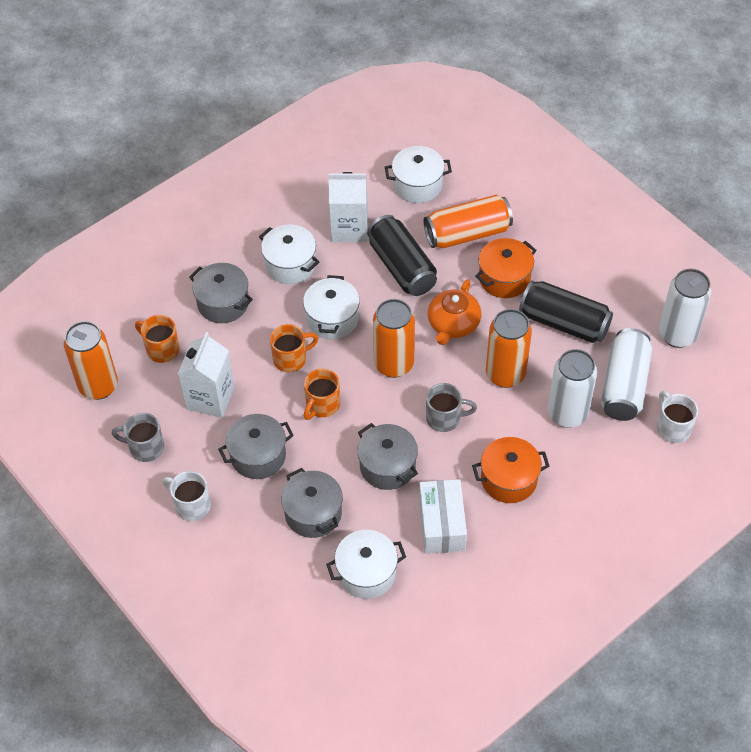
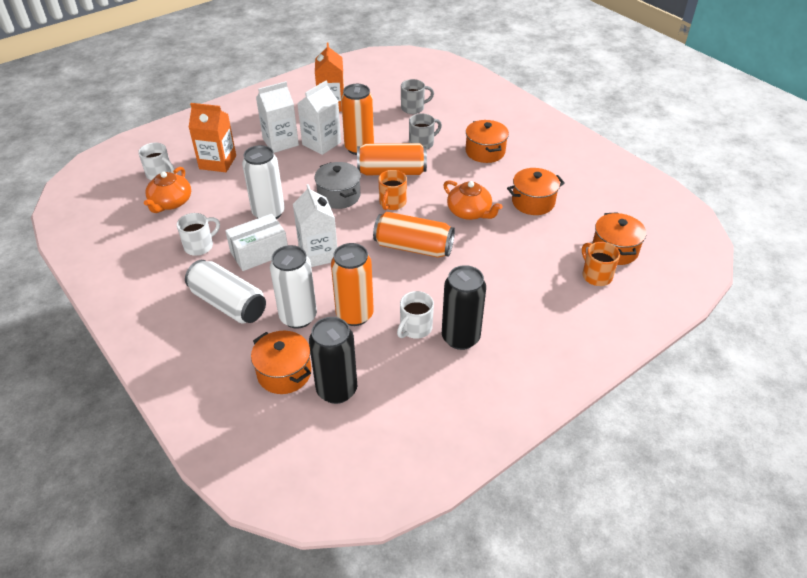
grey pot: [189,263,253,323] [218,414,294,479] [281,468,343,538] [357,423,418,490] = 4 -> [314,162,361,209] = 1
orange carton: none = 0 -> [188,103,236,172] [315,43,344,112] = 2
orange mug: [135,315,180,363] [270,324,318,373] [304,369,340,420] = 3 -> [378,170,407,210] [582,242,620,286] = 2
orange pot: [472,437,550,503] [475,238,537,298] = 2 -> [251,331,311,394] [466,120,509,163] [507,168,565,215] [592,212,646,265] = 4
orange teapot: [428,279,481,345] = 1 -> [144,167,191,213] [443,180,503,220] = 2
white carton: [178,332,235,418] [328,172,368,242] = 2 -> [256,81,299,153] [293,184,337,267] [297,81,341,155] = 3
white mug: [162,471,211,521] [657,391,698,443] = 2 -> [138,143,175,180] [177,213,220,256] [397,291,434,339] = 3
white pot: [259,225,319,284] [303,275,360,339] [326,530,406,599] [385,146,452,203] = 4 -> none = 0

